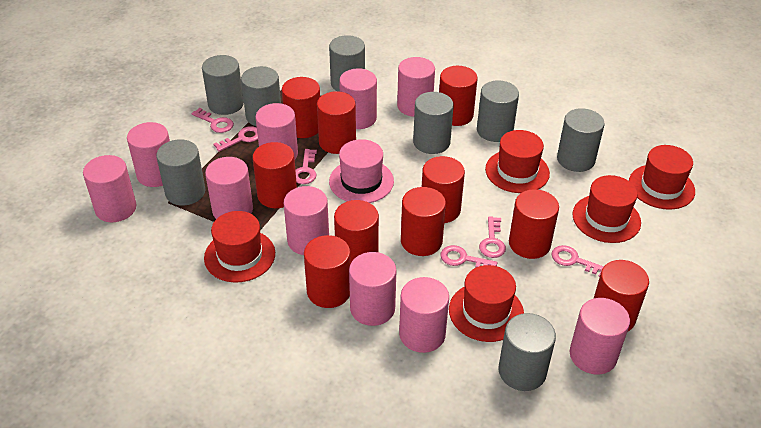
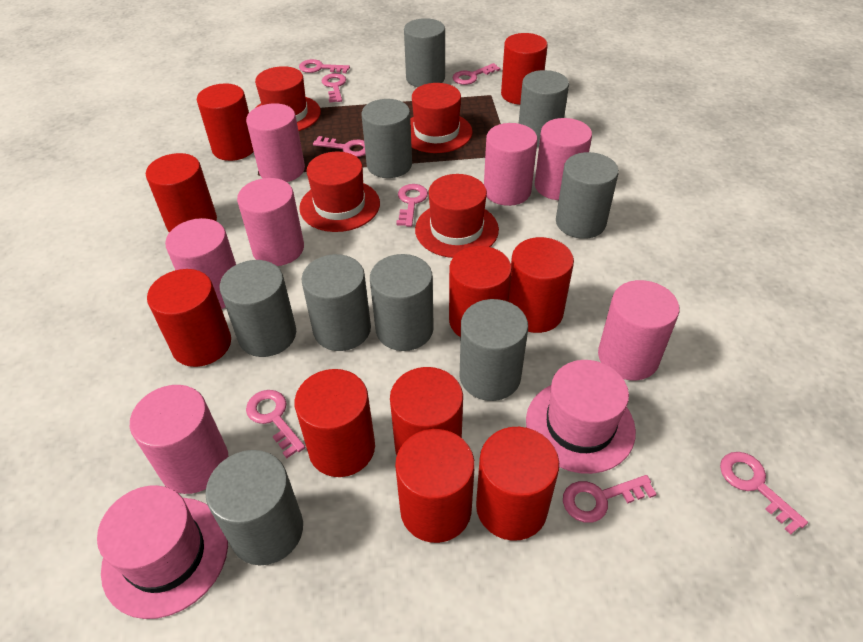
grey cylinder: [156,139,205,206] [202,55,244,115] [241,66,281,126] [329,35,365,92] [413,92,454,154] [477,80,519,142] [498,313,556,391] [557,108,605,172] = 8 -> [205,450,303,565] [220,260,296,357] [302,254,371,351] [362,99,412,178] [370,254,434,351] [404,18,445,87] [459,299,528,401] [519,70,569,147] [556,152,619,239] = 9
pink cylinder: [83,155,136,222] [127,122,170,187] [205,157,253,219] [255,103,298,159] [284,186,329,255] [339,69,377,129] [349,252,397,326] [397,57,435,117] [399,277,449,353] [570,298,630,375] = 10 -> [130,385,228,494] [165,218,236,309] [237,178,304,266] [246,103,305,182] [484,123,538,206] [535,118,592,200] [598,280,679,380] = 7
pink hat: [329,139,394,203] = 1 -> [97,485,228,619] [526,360,636,474] = 2
pink key: [192,108,234,133] [214,126,258,152] [296,149,317,184] [440,245,497,268] [479,216,506,258] [551,245,604,277] = 6 -> [246,390,305,458] [299,59,350,73] [313,136,366,157] [322,73,346,103] [396,184,428,227] [452,63,501,85] [563,475,656,523] [720,452,808,534] = 8
red hat: [204,211,275,282] [449,265,524,342] [485,130,550,193] [573,175,641,243] [629,145,695,210] = 5 -> [255,66,321,131] [299,151,380,232] [410,83,472,153] [415,174,499,258] = 4

